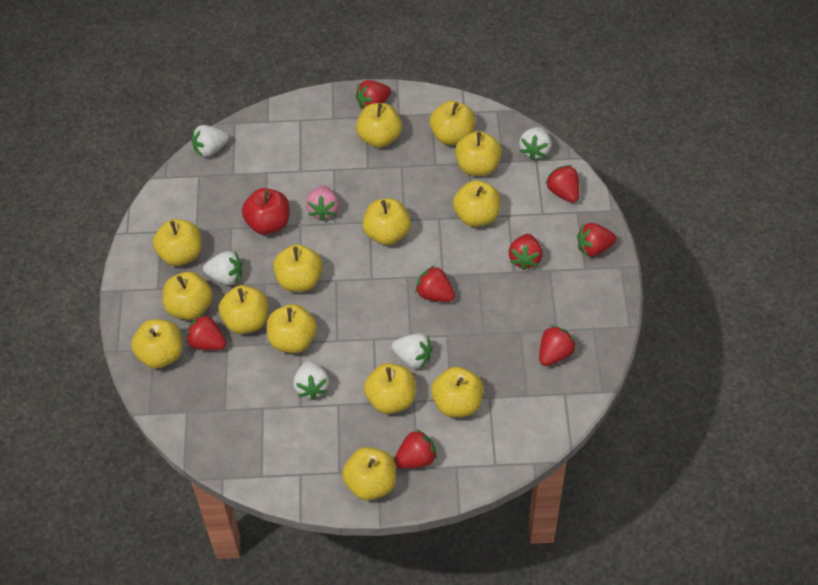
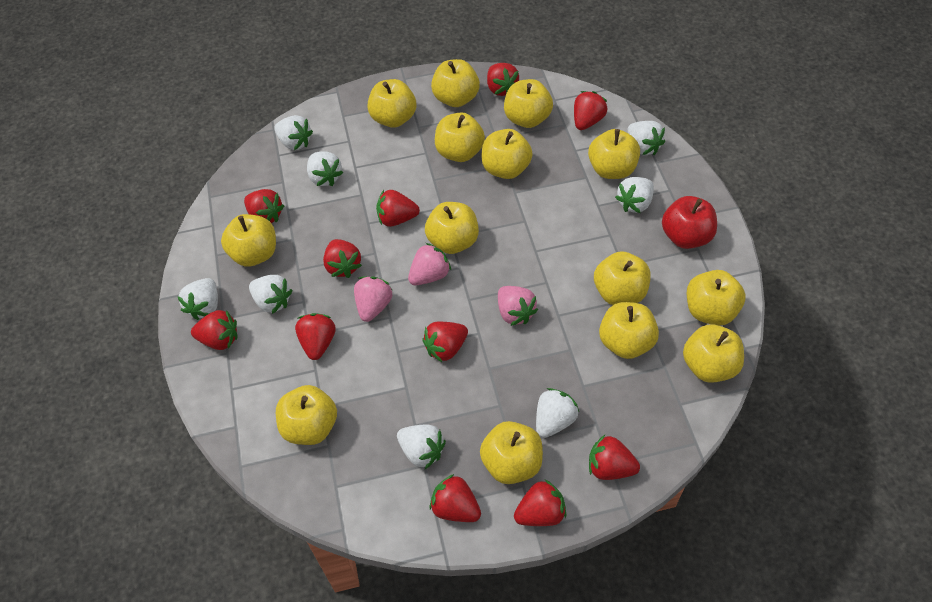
pink strawberry: [306,186,339,221] = 1 -> [354,277,393,322] [408,243,451,285] [498,286,538,326] = 3
red strawberry: [186,314,226,350] [355,80,391,109] [394,429,437,469] [415,265,455,302] [508,234,543,270] [539,325,576,366] [546,165,579,203] [577,223,617,257] = 8 -> [191,310,237,350] [244,189,284,223] [295,313,336,360] [323,239,362,278] [376,190,420,227] [422,322,468,362] [430,474,481,522] [487,63,519,96] [514,479,566,526] [574,91,608,130] [589,435,640,480] = 11
white strawberry: [192,125,229,157] [203,251,242,285] [293,360,329,400] [392,333,433,370] [519,127,551,160] = 5 -> [177,278,218,320] [249,275,293,314] [274,115,313,150] [307,152,343,186] [397,425,446,469] [536,388,579,438] [615,177,654,213] [628,121,665,155] = 8

